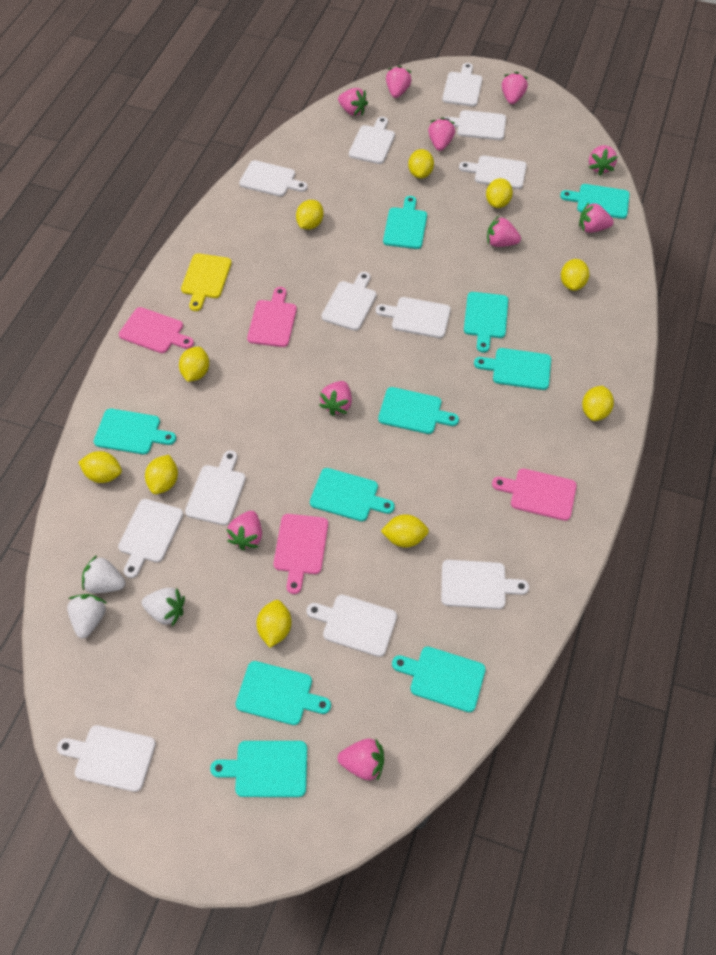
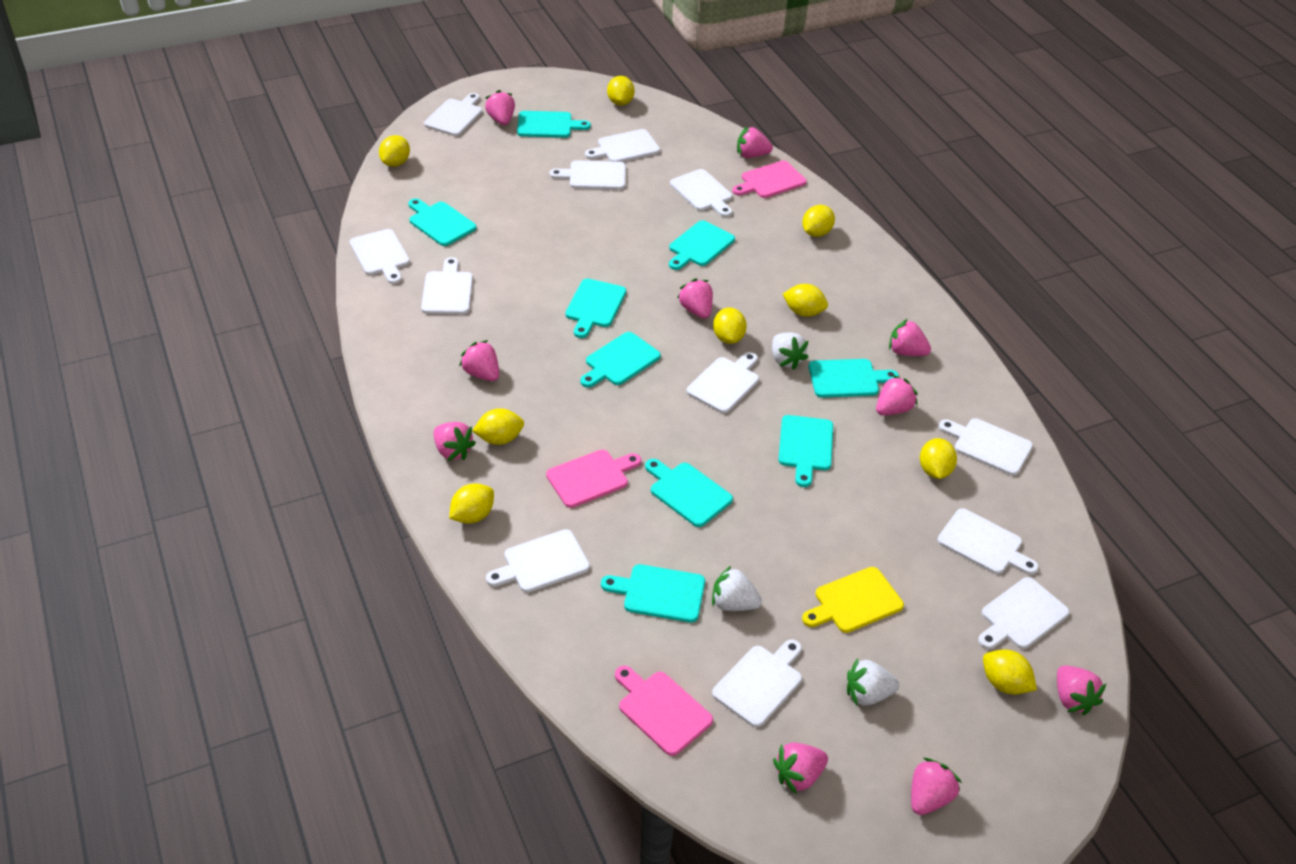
pink cutting board: [119,307,194,353] [247,287,297,347] [274,514,328,594] [492,468,577,521] = 4 -> [546,450,641,508] [615,665,713,756] [732,160,807,198] = 3
turquoise cutting board: [94,409,176,455] [210,741,307,797] [236,661,331,725] [310,468,395,521] [378,387,459,434] [383,196,427,249] [392,646,486,712] [464,292,508,353] [474,348,551,390] [560,184,630,219] = 10 -> [408,198,477,246] [517,111,591,138] [565,278,626,338] [580,332,661,388] [601,564,705,623] [645,459,733,527] [669,220,735,270] [778,415,833,487] [809,359,899,398] = 9
yellow lemon: [78,451,122,483] [145,455,178,494] [179,347,209,382] [256,600,292,648] [296,200,324,230] [381,514,429,548] [408,149,434,179] [486,178,513,208] [561,259,589,291] [582,386,614,421] = 10 -> [379,135,410,167] [449,483,494,523] [472,408,524,445] [607,76,635,106] [713,308,747,344] [783,284,828,317] [802,205,835,237] [920,438,957,479] [983,649,1037,694] = 9

